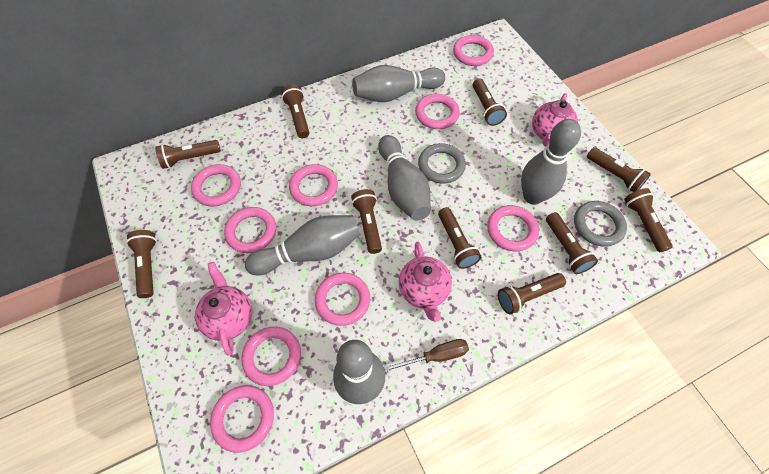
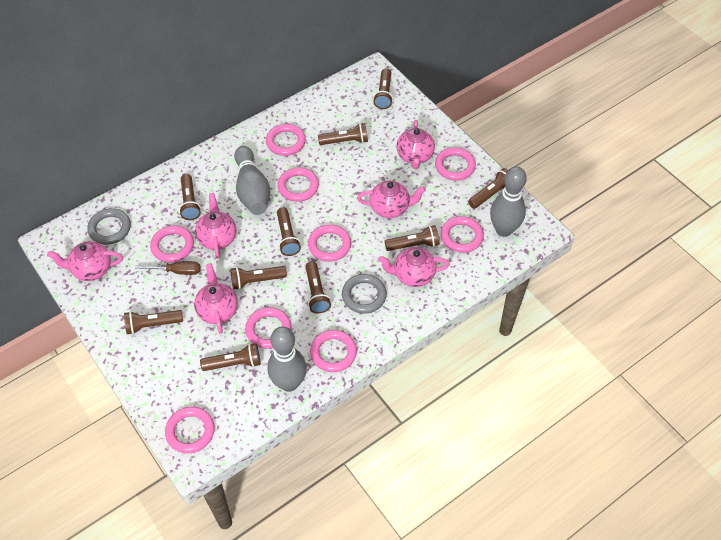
grey bowling pin: [245,215,360,275] [333,340,385,404] [352,65,445,102] [378,135,431,221] [521,119,581,205] = 5 -> [234,146,270,215] [267,326,307,392] [490,166,527,237] = 3
pink teapot: [195,262,252,356] [399,242,452,322] [532,93,578,146] = 3 -> [47,241,123,281] [194,263,238,334] [195,193,236,258] [357,181,426,218] [378,247,450,287] [396,120,435,169] = 6

